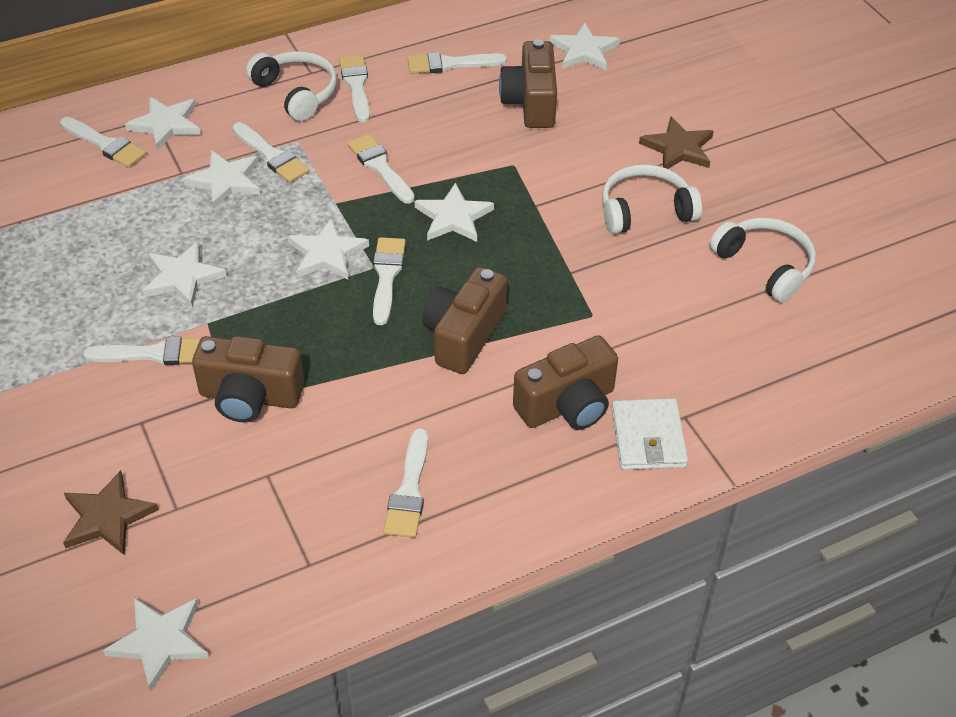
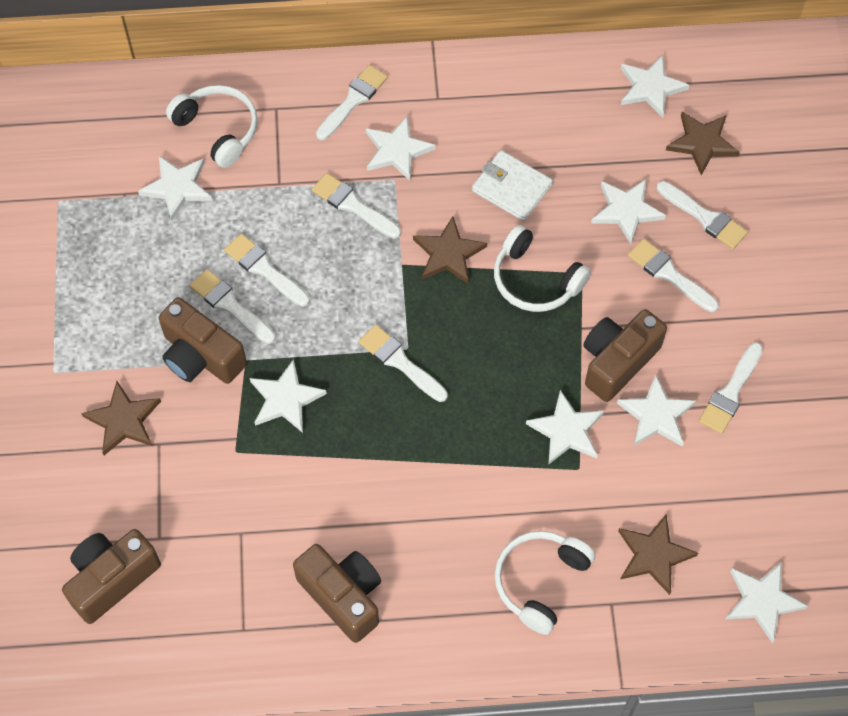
brown star: [63,470,159,556] [639,117,714,169] = 2 -> [81,381,161,455] [413,216,487,284] [618,515,698,595] [666,112,740,175] = 4
white star: [103,597,209,691] [125,97,201,151] [143,241,227,308] [183,150,260,208] [288,218,369,280] [415,182,494,242] [549,22,620,70] = 7 -> [138,156,212,220] [250,359,327,433] [366,116,435,181] [526,390,604,465] [591,179,666,244] [617,375,696,447] [621,55,689,118] [725,562,808,643] = 8

